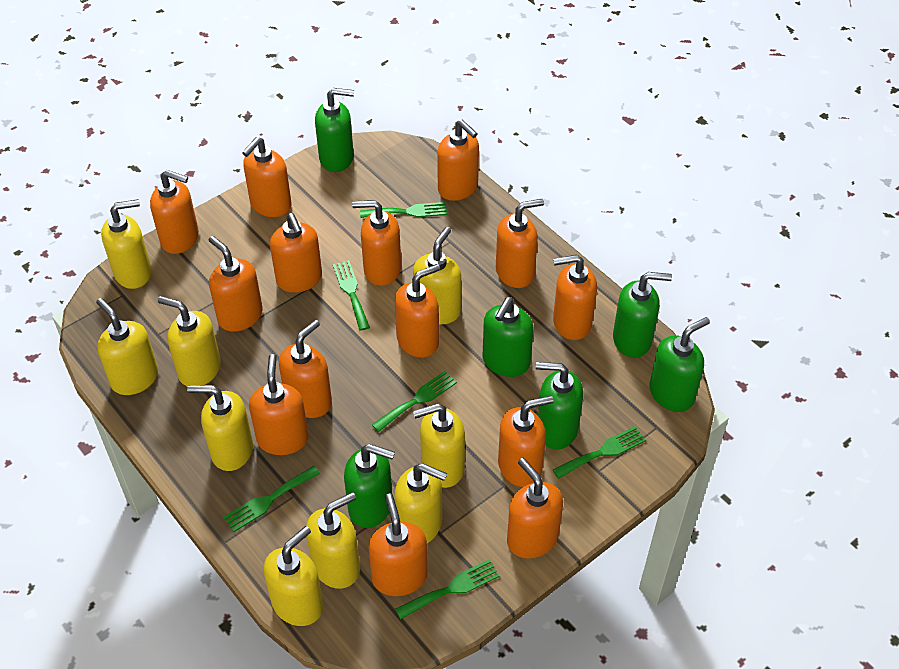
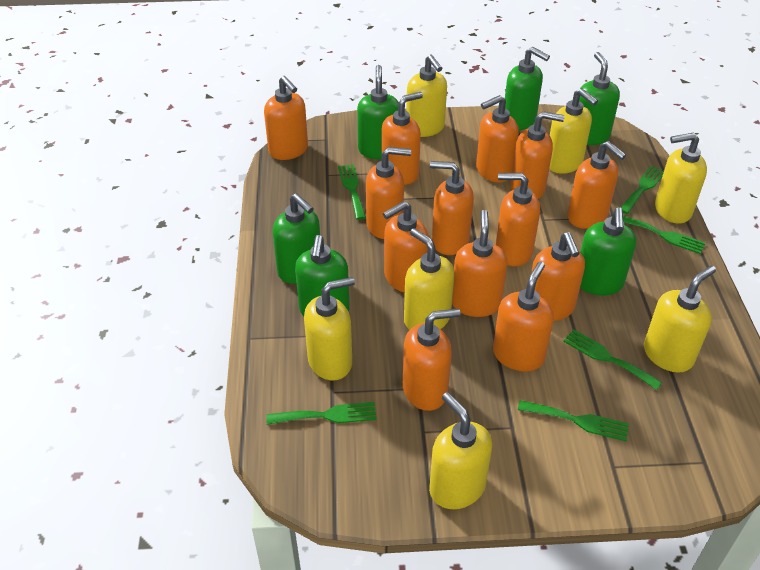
orange soap dispenser: [150,170,199,254] [209,236,263,332] [242,137,291,217] [249,354,309,455] [270,213,322,293] [279,320,332,418] [352,200,401,286] [368,494,428,596] [395,264,440,358] [437,120,479,201] [496,199,544,288] [498,396,554,487] [507,458,563,559] [553,255,597,340] = 14 -> [264,76,308,160] [366,147,411,239] [381,92,423,185] [383,201,429,293] [403,308,461,411] [430,161,474,255] [452,210,508,317] [476,95,519,183] [493,261,554,371] [496,173,540,266] [510,111,565,199] [531,232,585,321] [567,141,626,229] = 13
yellow soap dispenser: [96,298,158,395] [101,199,152,289] [158,296,221,387] [187,385,253,471] [264,526,323,626] [306,492,360,589] [395,463,447,543] [413,227,461,324] [413,403,465,488] = 9 -> [304,277,355,380] [404,228,454,330] [406,55,447,137] [429,392,492,509] [549,88,598,174] [644,266,716,372] [655,132,707,224] = 7

